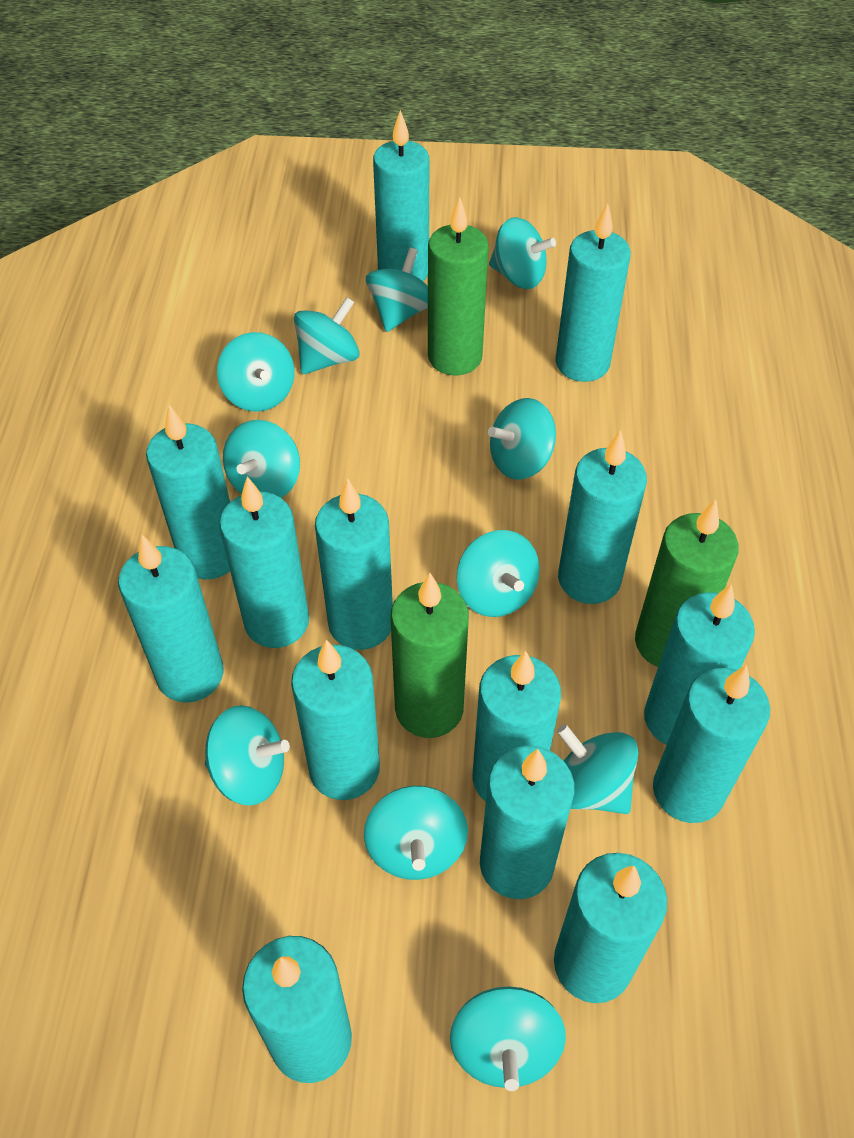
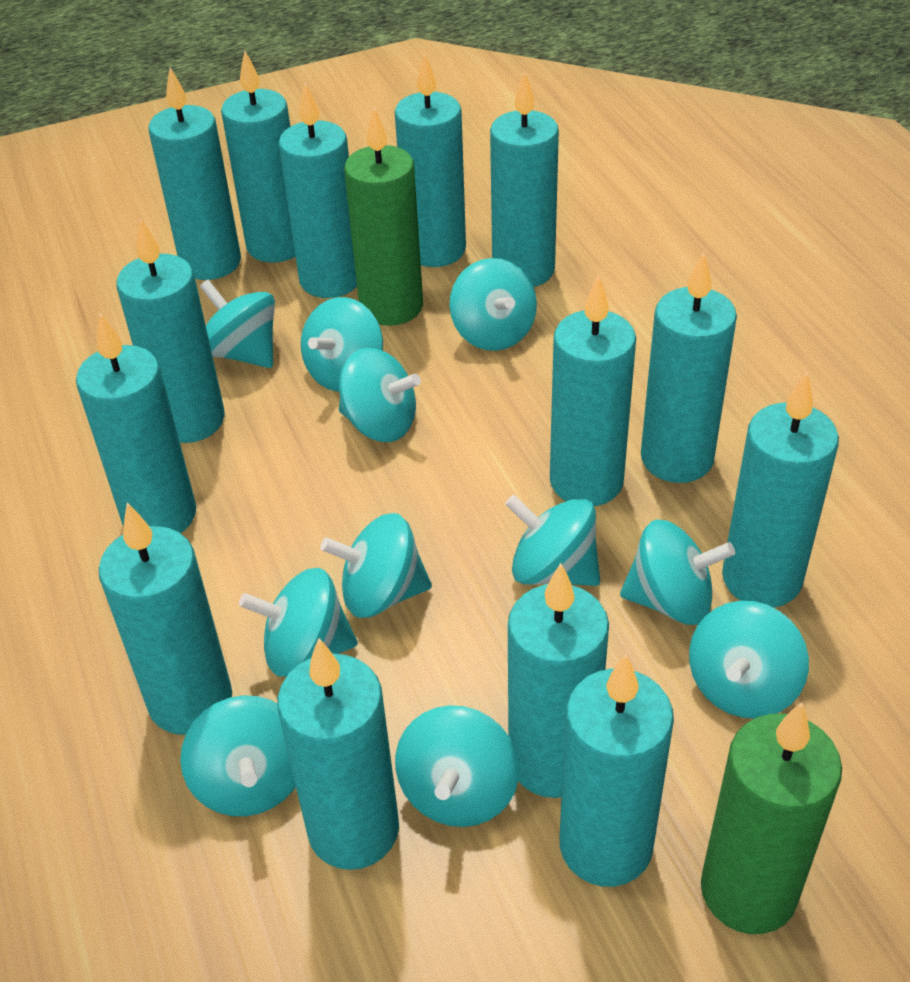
green candle: [390,573,469,738] [428,197,489,376] [635,499,739,667] = 3 -> [344,108,423,326] [701,702,842,934] = 2

